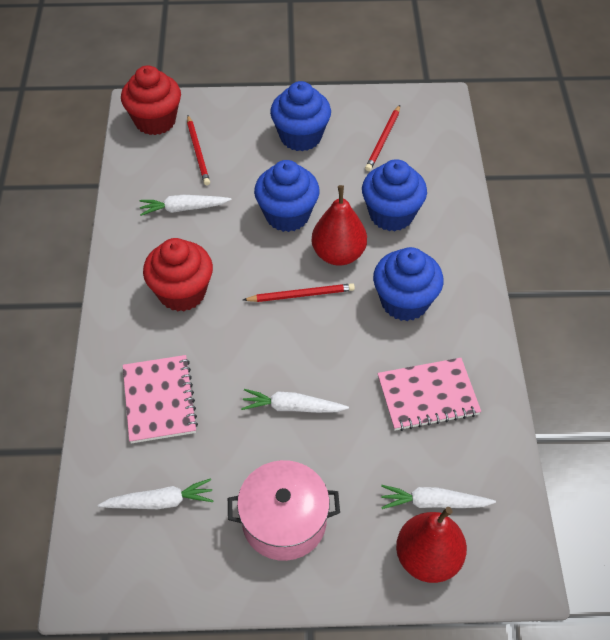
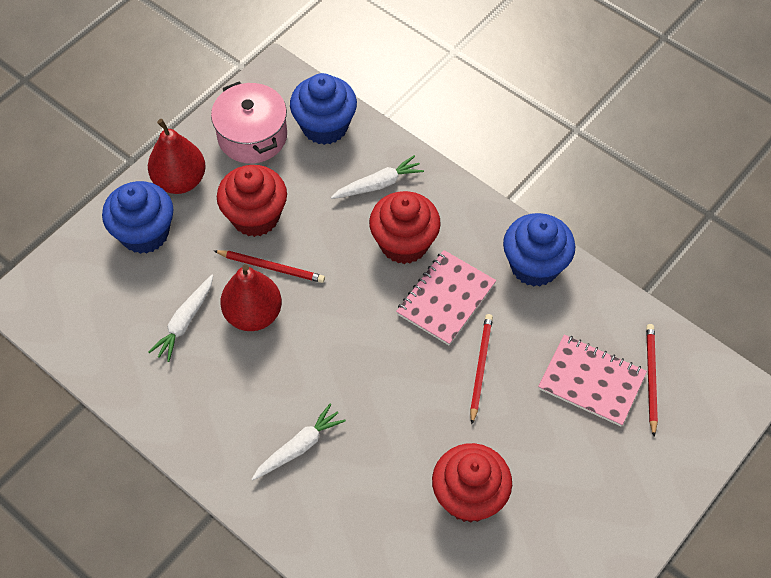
blue cupcake: [254,160,320,232] [270,81,331,151] [362,159,427,231] [373,247,444,321] = 4 -> [102,181,174,254] [290,73,357,145] [503,213,576,287] = 3
red cupcake: [121,65,181,135] [143,238,213,311] = 2 -> [217,165,287,237] [369,191,441,264] [432,443,512,523] = 3
white carrot: [98,478,214,509] [139,195,231,216] [241,389,349,413] [381,485,496,509] = 4 -> [149,275,213,362] [252,404,346,481] [331,155,424,199] = 3

